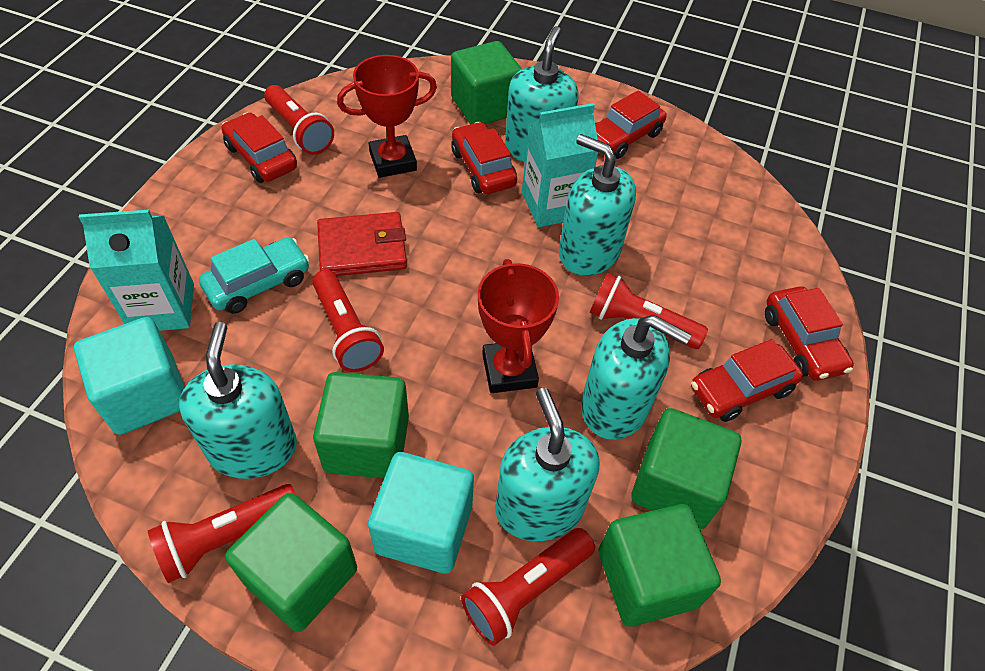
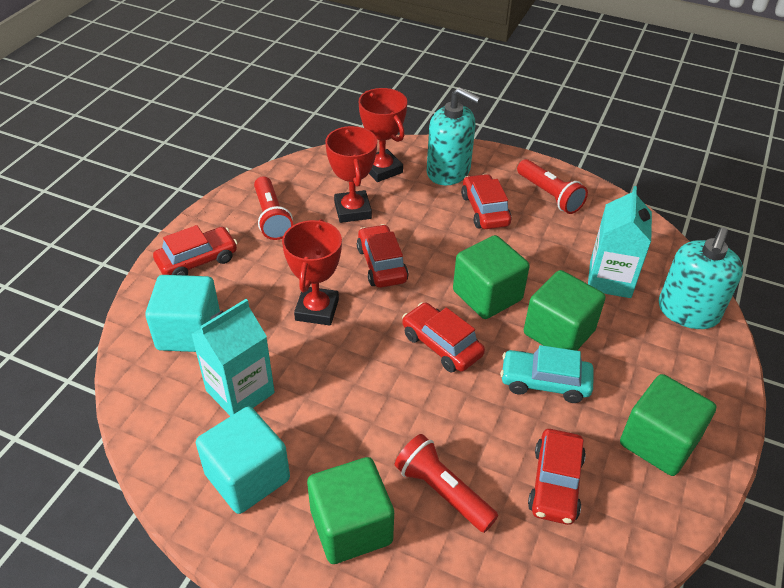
green cube: [225,493,357,632] [313,372,409,478] [451,41,522,125] [599,504,721,627] [631,408,741,529] = 5 -> [307,457,394,564] [453,235,530,319] [524,270,606,351] [620,374,717,476] = 4
red flashlight: [148,484,296,583] [264,85,334,155] [312,270,384,372] [461,528,595,646] [589,273,708,349] = 5 -> [254,176,293,240] [395,434,498,533] [517,159,588,214] = 3
red trophy: [337,55,437,178] [478,259,559,393] = 2 -> [282,219,342,325] [325,126,377,223] [359,88,407,182] = 3
red wallet: [317,212,407,276] = 1 -> none = 0
turquoise soap dispenser: [179,322,297,479] [495,388,599,541] [505,26,579,163] [559,134,636,276] [581,315,691,440] = 5 -> [427,87,481,185] [659,227,743,329] = 2

